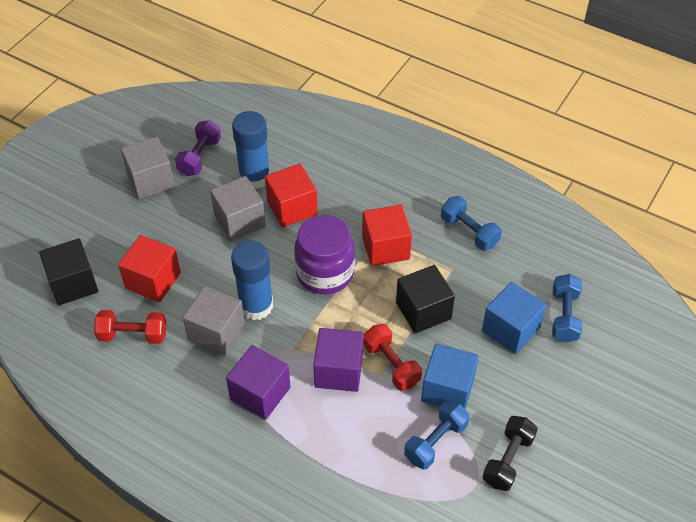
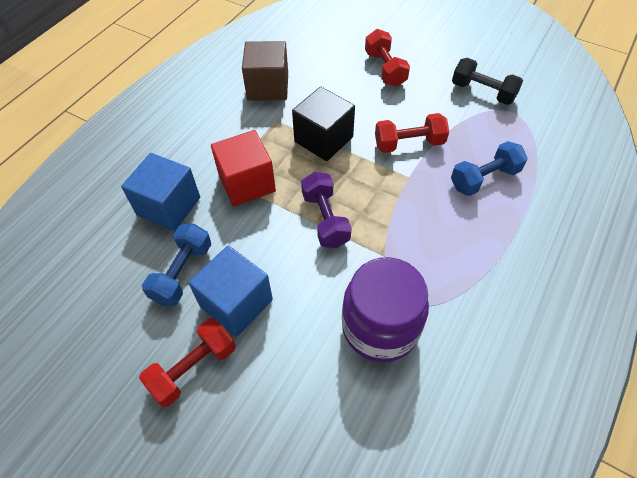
black cube: [39,238,98,305] [396,265,455,334] = 2 -> [292,87,355,161] = 1
blue dumbbell: [404,400,470,470] [441,196,502,251] [552,274,582,343] = 3 -> [142,224,211,306] [451,141,528,196] = 2
blue glue stick: [231,241,273,320] [232,111,270,189] = 2 -> none = 0
brown cube: none = 0 -> [242,41,288,101] = 1
grey cube: [121,137,175,199] [183,286,245,356] [210,176,266,241] = 3 -> none = 0
purple cube: [226,345,290,420] [313,328,363,392] = 2 -> none = 0
red cube: [118,235,181,302] [265,164,318,227] [362,205,412,266] = 3 -> [211,130,276,206] = 1
red dumbbell: [94,310,166,344] [363,324,422,391] = 2 -> [139,318,236,407] [365,29,410,87] [375,113,449,153] = 3

